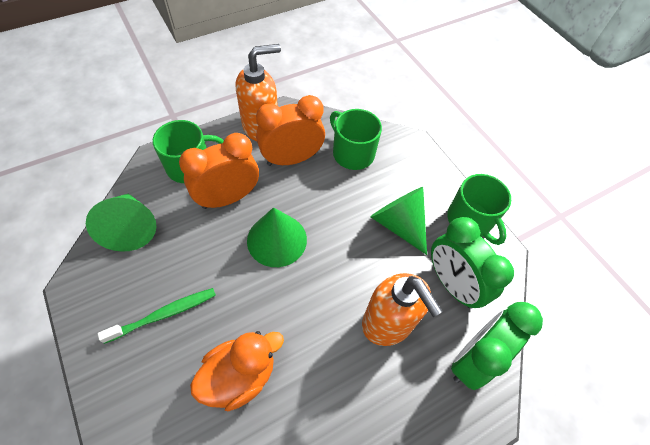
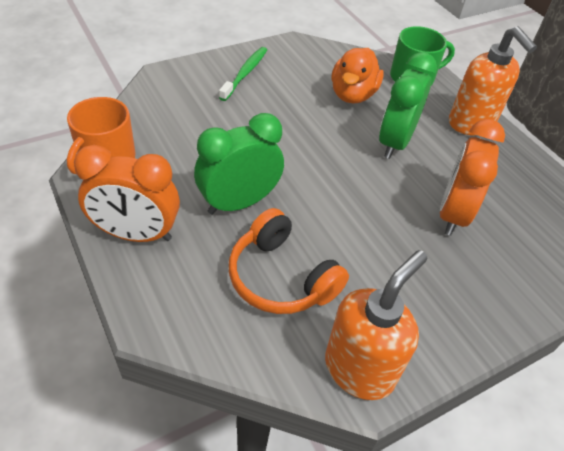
green cone: [86,193,156,252] [247,207,307,267] [370,187,427,255] = 3 -> none = 0
green mug: [153,120,224,183] [330,109,382,170] [447,174,511,245] = 3 -> [390,26,455,85] = 1
orange headphones: none = 0 -> [229,208,349,314] = 1
orange mug: none = 0 -> [67,97,135,175] = 1

